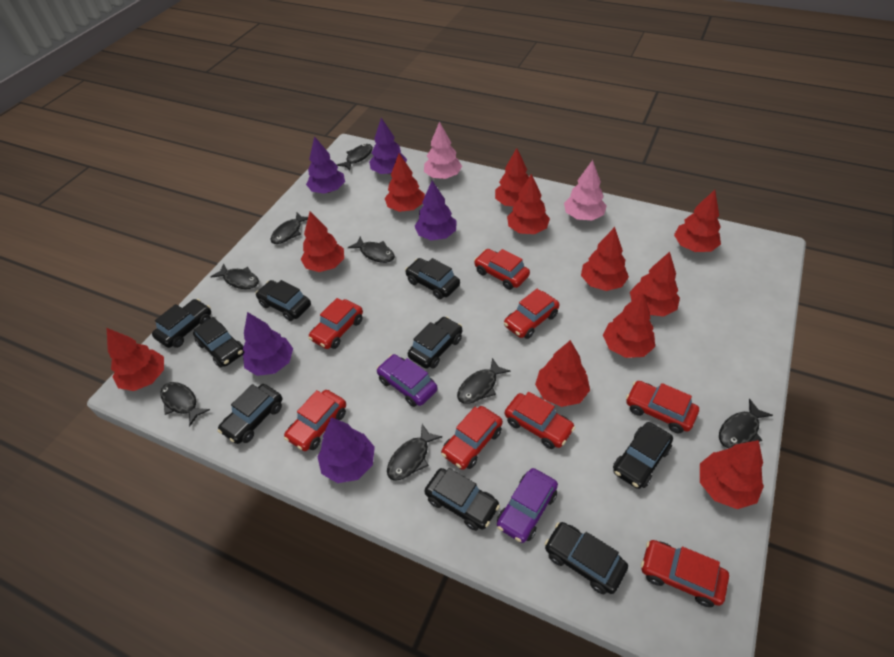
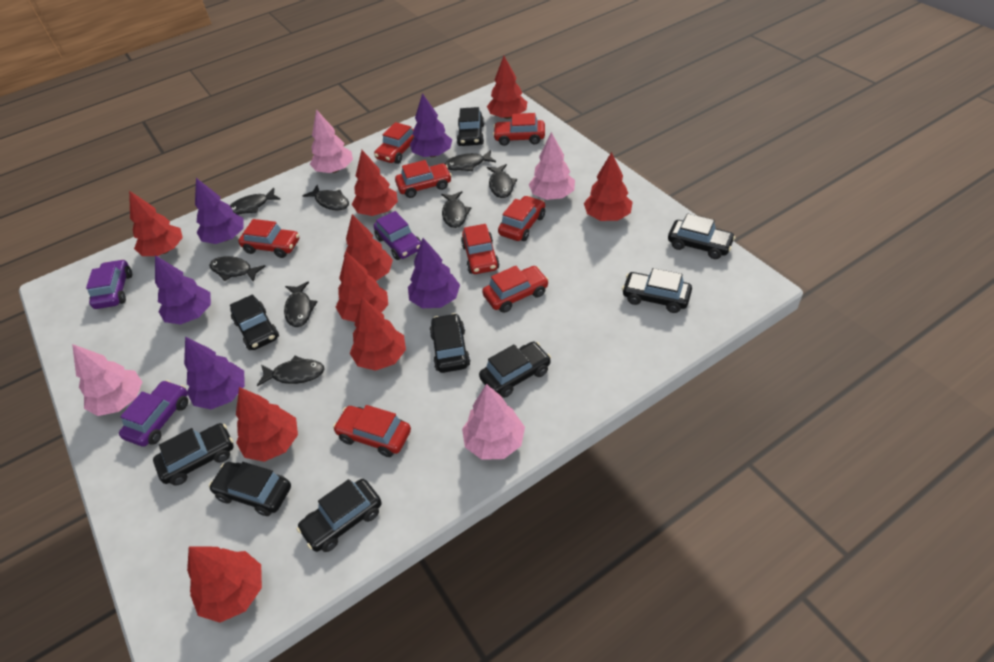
pink tree: [424,121,462,179] [564,160,607,220] = 2 -> [72,344,142,416] [310,109,353,173] [462,384,525,460] [529,132,575,200] = 4
purple car: [376,354,438,407] [497,468,558,543] = 2 -> [86,259,132,309] [119,380,188,447] [374,211,421,260] = 3
red tree: [107,328,164,391] [301,212,344,272] [385,154,425,212] [495,148,529,206] [507,174,550,234] [535,340,590,407] [581,227,629,291] [603,292,655,358] [630,252,680,317] [674,190,721,252] [700,440,764,509] = 11 -> [129,191,183,256] [187,546,262,623] [236,387,298,462] [335,252,388,322] [344,214,393,281] [350,297,406,371] [352,150,398,216] [487,56,527,119] [584,152,633,221] = 9

